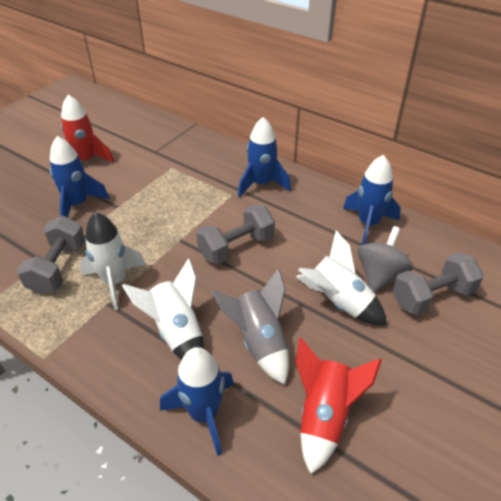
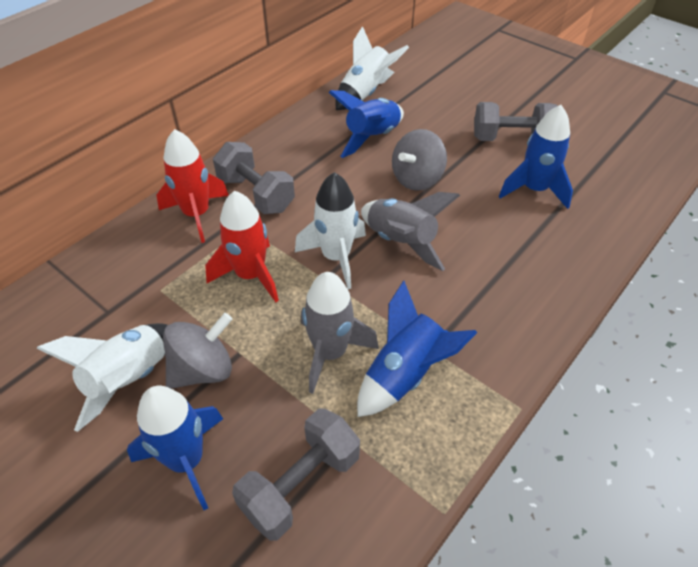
grey rocket: [211,268,289,385] = 1 -> [301,272,379,394] [361,192,460,271] = 2
grey spinning top: [358,226,413,293] = 1 -> [163,313,232,389] [392,129,447,191] = 2

